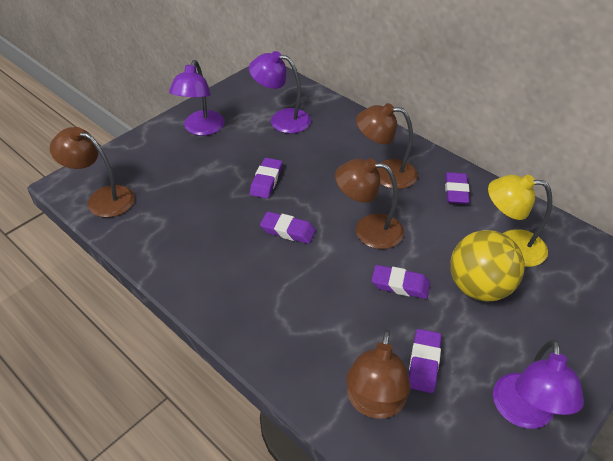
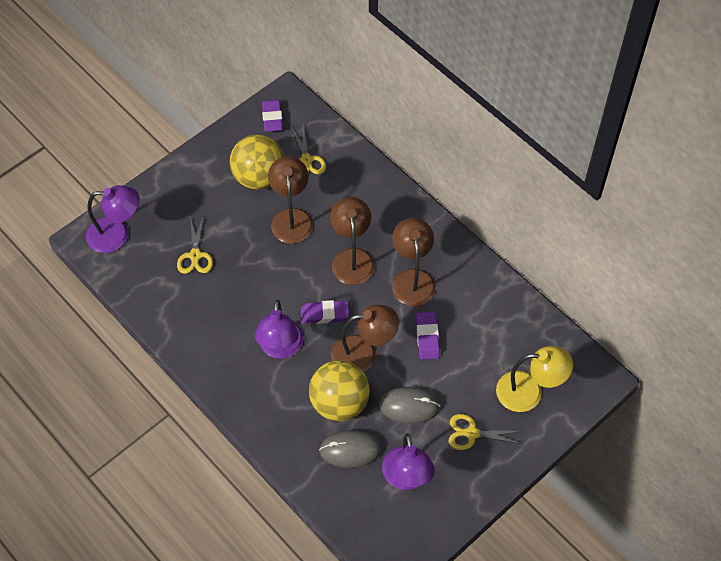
grey mouse: none = 0 -> [319,430,382,468] [379,387,440,424] = 2
purple eraser: [250,158,282,199] [260,211,316,244] [372,265,430,299] [409,329,441,393] [445,172,470,204] = 5 -> [262,100,283,132] [301,300,349,324] [416,312,440,360] = 3
yellow ball: [450,230,525,301] = 1 -> [230,134,284,190] [309,360,370,421] = 2
yellow scissors: none = 0 -> [177,216,213,274] [291,124,326,174] [449,414,522,450] = 3

